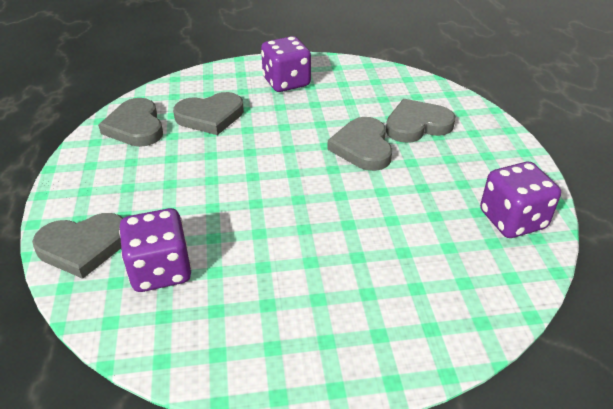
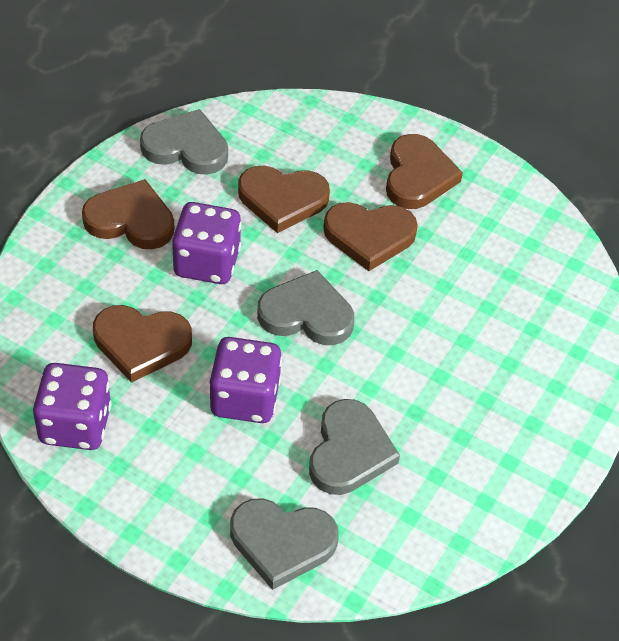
brown heart: none = 0 -> [82,179,175,249] [93,305,192,383] [238,166,330,233] [323,202,418,271] [386,134,463,209] = 5
grey heart: [32,213,123,279] [98,98,163,147] [173,92,244,135] [327,117,392,171] [386,99,455,143] = 5 -> [140,109,228,175] [230,498,339,590] [257,270,354,345] [309,399,400,495] = 4

